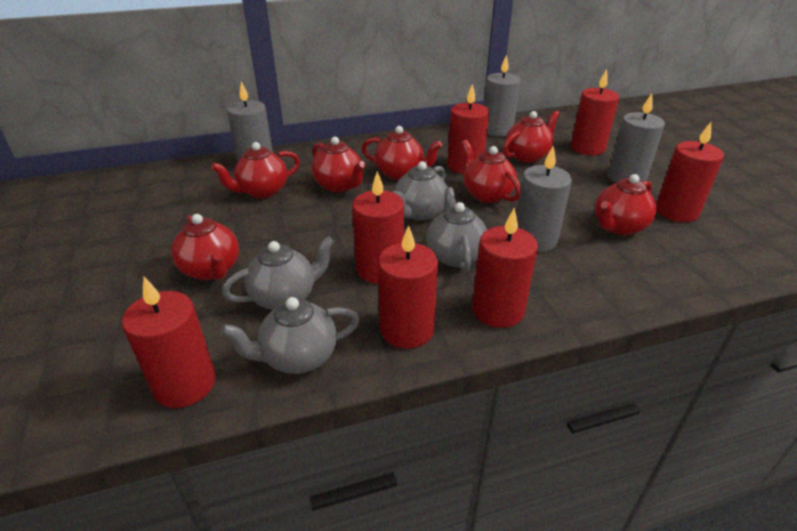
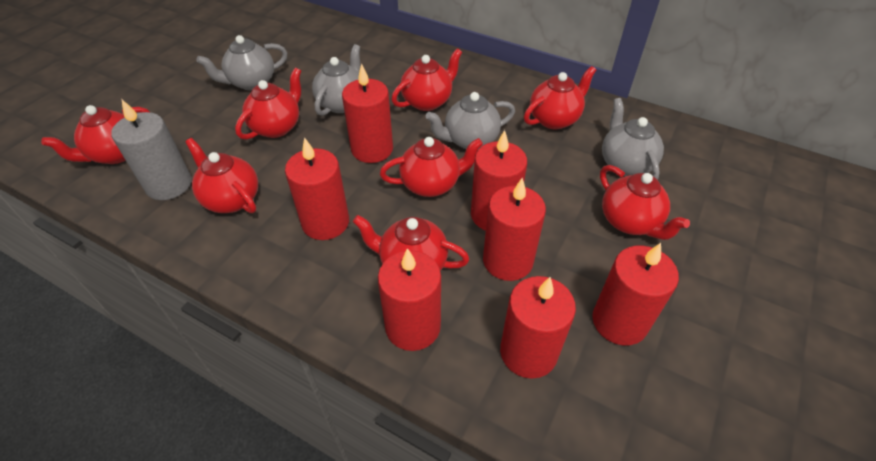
grey candle: [227,81,273,162] [484,54,520,136] [516,145,572,252] [608,93,665,183] = 4 -> [111,100,192,200] = 1
red teapot: [171,214,239,280] [211,142,300,199] [312,137,365,192] [361,126,442,180] [461,140,521,203] [503,110,560,163] [595,174,657,235] = 7 -> [41,105,149,164] [185,138,258,213] [235,68,301,140] [353,215,469,271] [380,137,483,197] [391,48,462,111] [524,66,596,129] [600,165,690,240] = 8

